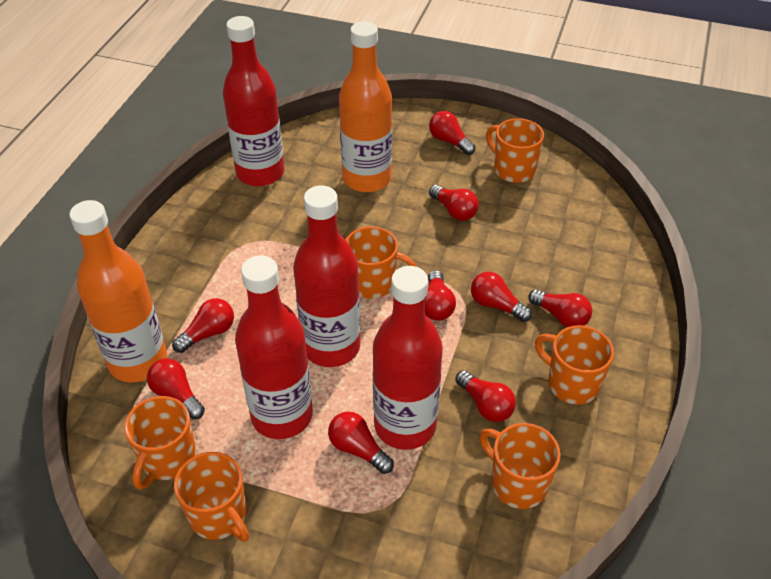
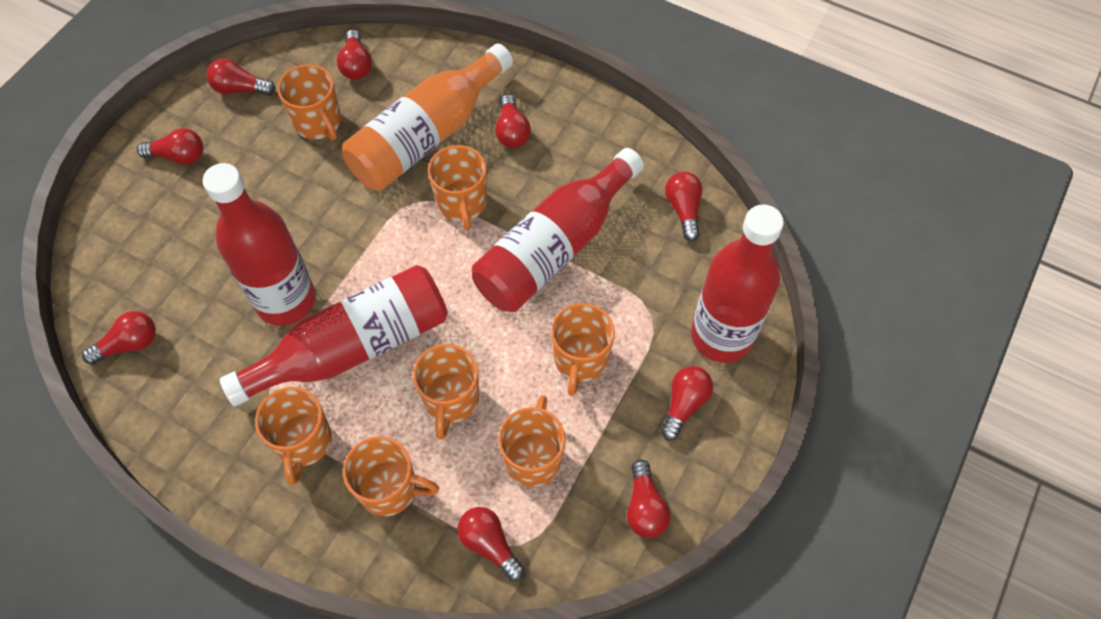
orange bottle: [70,200,167,382] [339,21,392,192] = 2 -> [342,43,513,190] = 1
orange mug: [124,396,196,490] [174,452,249,542] [346,226,417,299] [479,423,561,509] [486,118,544,183] [535,325,614,405] = 6 -> [255,387,332,485] [277,64,341,140] [343,436,439,516] [413,344,479,440] [428,145,487,230] [498,395,566,487] [551,303,615,396] = 7

